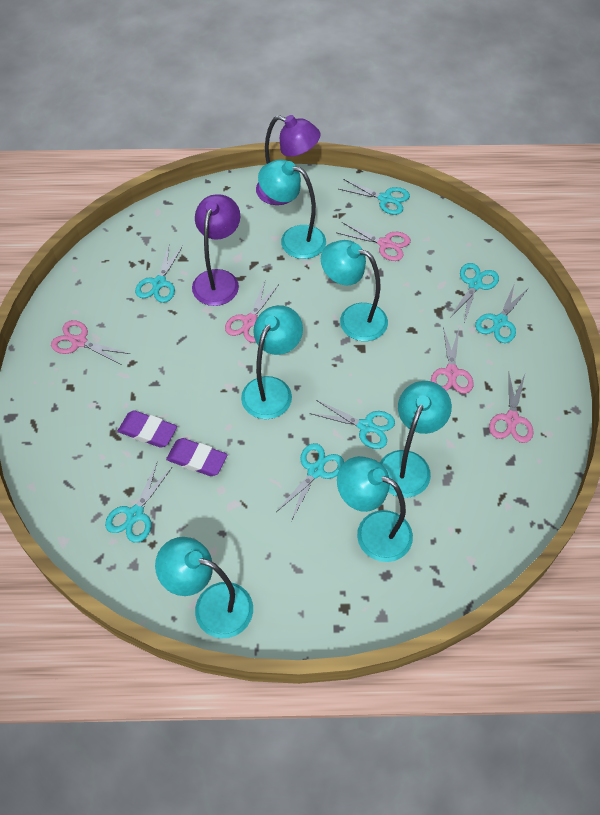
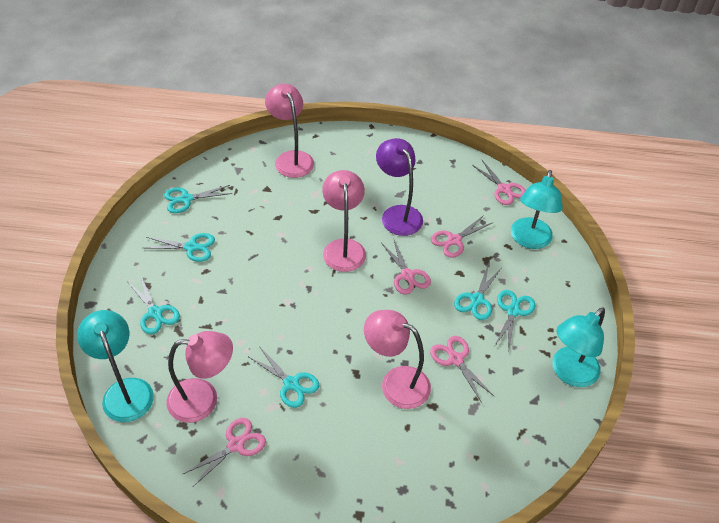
pink lamp: none = 0 -> [166,331,233,423] [265,84,314,178] [322,170,366,272] [364,310,431,409] = 4
purple eraser: [118,410,177,448] [166,438,227,476] = 2 -> none = 0
purple lamp: [192,194,240,306] [256,115,320,205] = 2 -> [376,138,423,236] = 1
turquoise lamp: [155,537,253,639] [241,305,303,419] [258,159,326,259] [321,240,388,341] [337,456,413,562] [380,381,452,498] = 6 -> [77,310,154,422] [511,170,563,249] [553,307,605,387] = 3
turquoise scissors: [105,463,172,543] [135,245,183,303] [276,443,344,521] [310,400,395,449] [339,179,410,215] [450,263,499,323] [475,283,529,343] = 7 -> [127,276,180,334] [144,233,215,262] [164,185,233,213] [249,346,319,408] [454,263,501,320] [494,290,536,352] = 6

